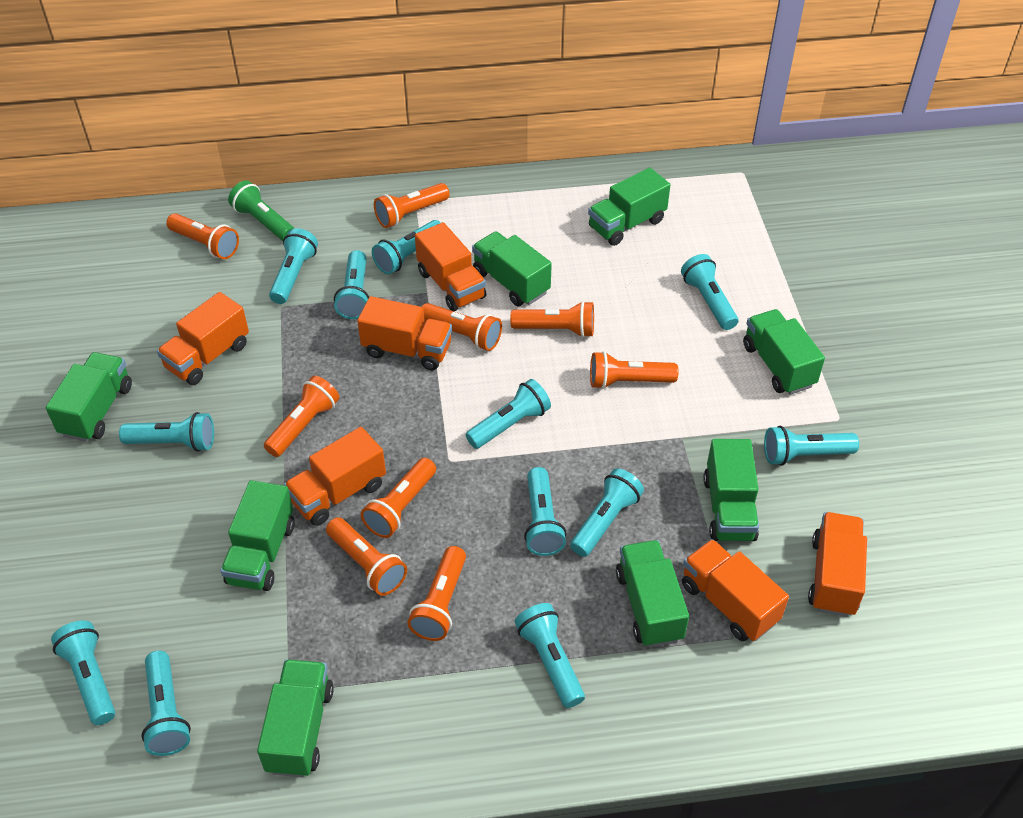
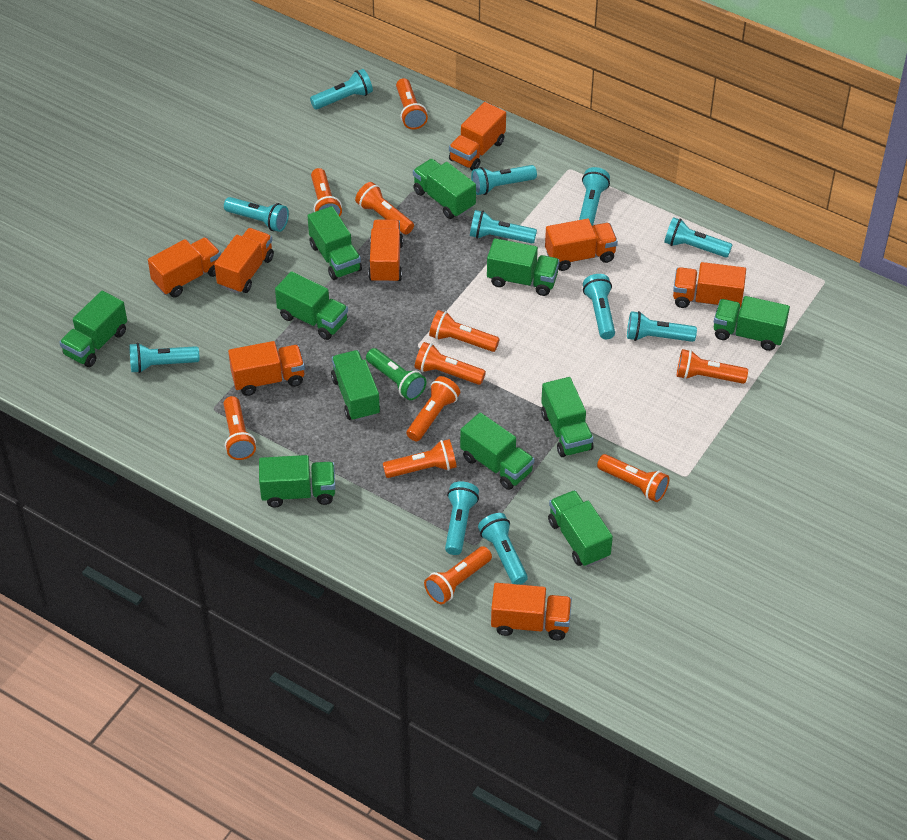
green truck: [46,352,132,442] [220,480,295,591] [257,659,334,777] [472,231,552,306] [588,167,670,246] [616,540,689,647] [703,439,759,541] [743,309,825,395] = 8 -> [59,291,127,367] [259,455,335,508] [275,271,348,340] [308,206,362,280] [331,350,380,421] [413,159,476,219] [460,412,534,490] [487,238,560,296] [541,377,594,457] [548,490,613,567] [714,296,790,351] = 11
orange flashlight: [166,213,239,259] [264,376,340,457] [326,517,407,596] [361,458,436,538] [374,183,450,228] [407,546,466,641] [422,303,502,351] [510,301,594,338] [590,351,678,389] = 9 -> [223,396,256,460] [311,168,342,217] [355,182,414,235] [383,439,457,478] [396,78,428,129] [406,376,460,441] [415,342,486,385] [424,546,492,604] [429,310,499,352] [597,454,669,502] [677,349,748,384] = 11
orange truck: [157,292,249,385] [284,427,386,526] [357,296,452,370] [415,222,486,311] [682,539,789,641] [808,512,867,617] = 6 -> [148,237,221,297] [214,228,274,294] [228,341,305,396] [368,220,403,283] [449,102,506,170] [491,583,572,640] [545,219,618,271] [673,262,746,308] = 8
turquoise flashlight: [51,620,115,725] [119,412,214,452] [141,651,191,756] [269,228,318,304] [334,250,369,319] [372,220,441,274] [466,379,551,449] [515,603,585,708] [524,467,567,556] [570,468,644,557] [681,254,738,330] [764,426,859,466] = 12 -> [129,343,200,373] [224,197,289,232] [310,69,373,110] [445,481,479,555] [470,210,537,243] [471,165,537,195] [478,513,528,585] [579,167,610,226] [583,274,615,339] [627,311,697,342] [664,217,732,258] = 11

